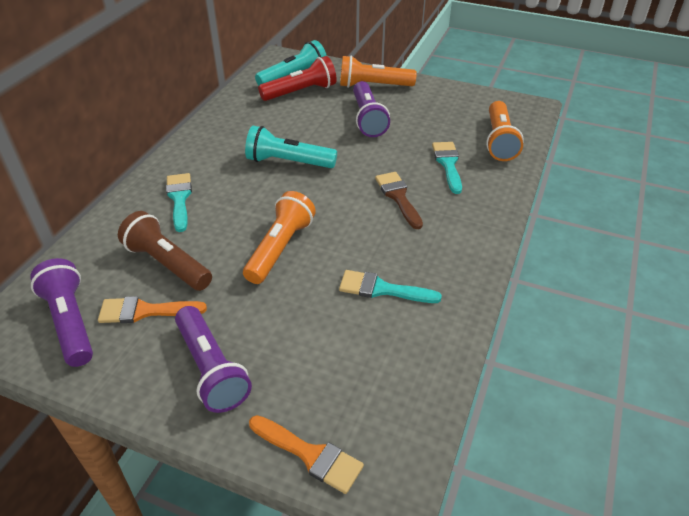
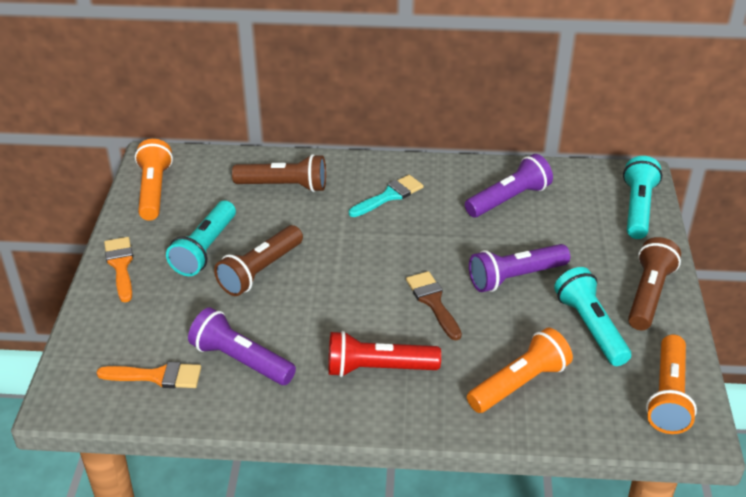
brown flashlight: [118,211,212,291] = 1 -> [214,225,303,296] [232,154,326,192] [628,237,681,330] = 3
turquoise brush: [166,173,192,232] [339,270,442,303] [432,142,462,194] = 3 -> [349,175,424,217] = 1
turquoise flashlight: [245,126,337,168] [255,40,327,86] = 2 -> [166,201,236,276] [554,267,631,366] [623,156,662,239] = 3

